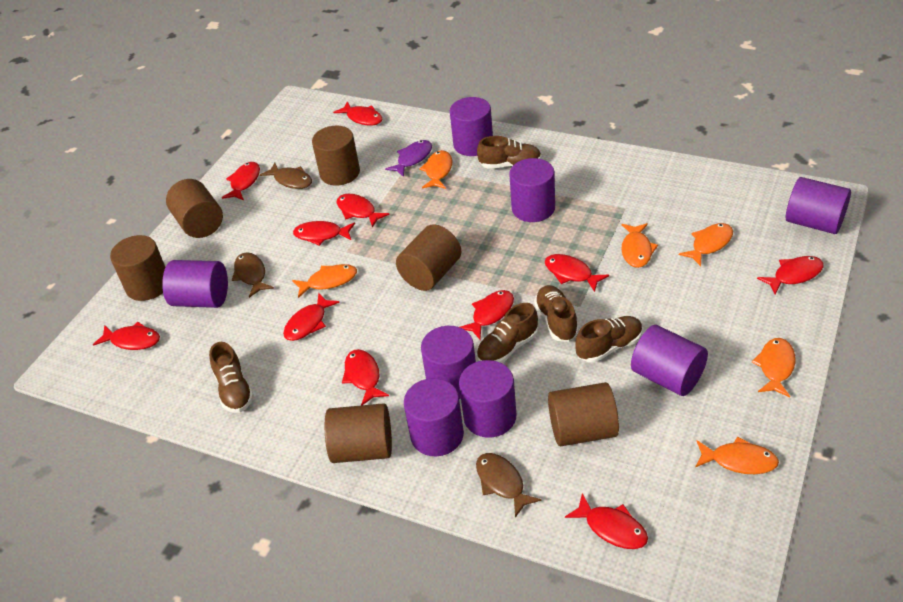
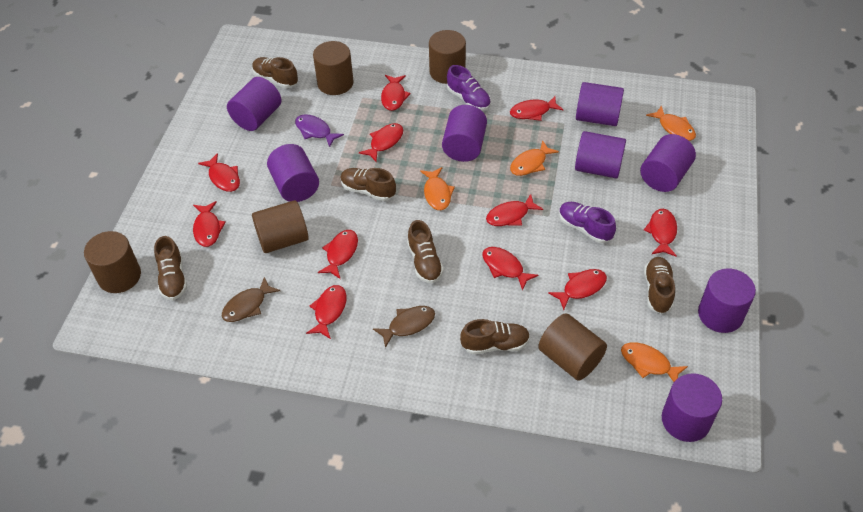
brown cylinder: [110,235,165,301] [166,179,223,238] [312,126,360,186] [325,403,392,463] [396,224,461,291] [548,382,619,446] = 6 -> [84,231,141,293] [252,200,309,253] [313,41,354,95] [429,30,466,84] [538,313,607,381] = 5
brown fish: [232,252,274,298] [260,162,312,189] [476,453,542,518] = 3 -> [222,277,280,322] [373,306,435,348] = 2
brown shoe: [209,342,254,413] [477,136,541,168] [477,303,538,363] [534,285,579,342] [575,316,643,363] = 5 -> [154,236,187,300] [252,57,298,88] [340,168,396,201] [407,220,444,283] [460,319,530,354] [644,257,675,314] = 6
orange fish: [292,264,357,298] [419,150,452,189] [621,223,658,268] [679,223,733,266] [695,436,779,474] [752,338,796,397] = 6 -> [420,167,455,210] [510,140,559,176] [621,342,688,382] [646,105,696,141] = 4
purple shoe: none = 0 -> [447,65,491,111] [559,202,616,243] = 2

